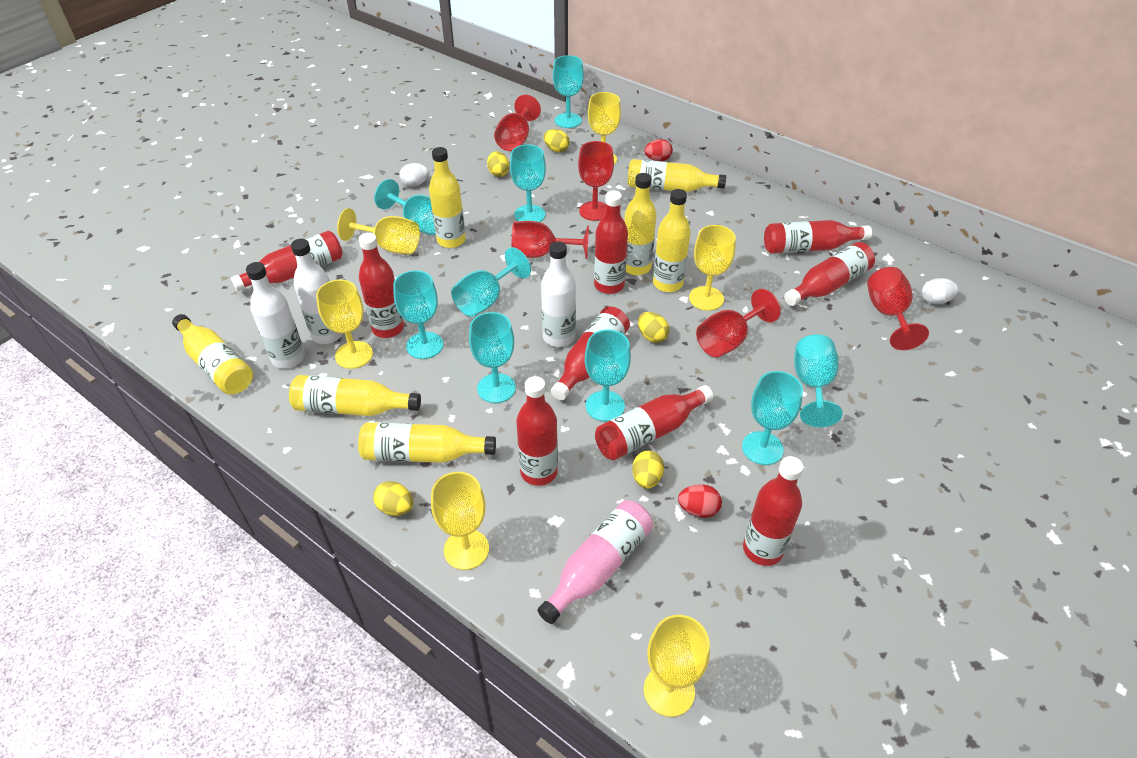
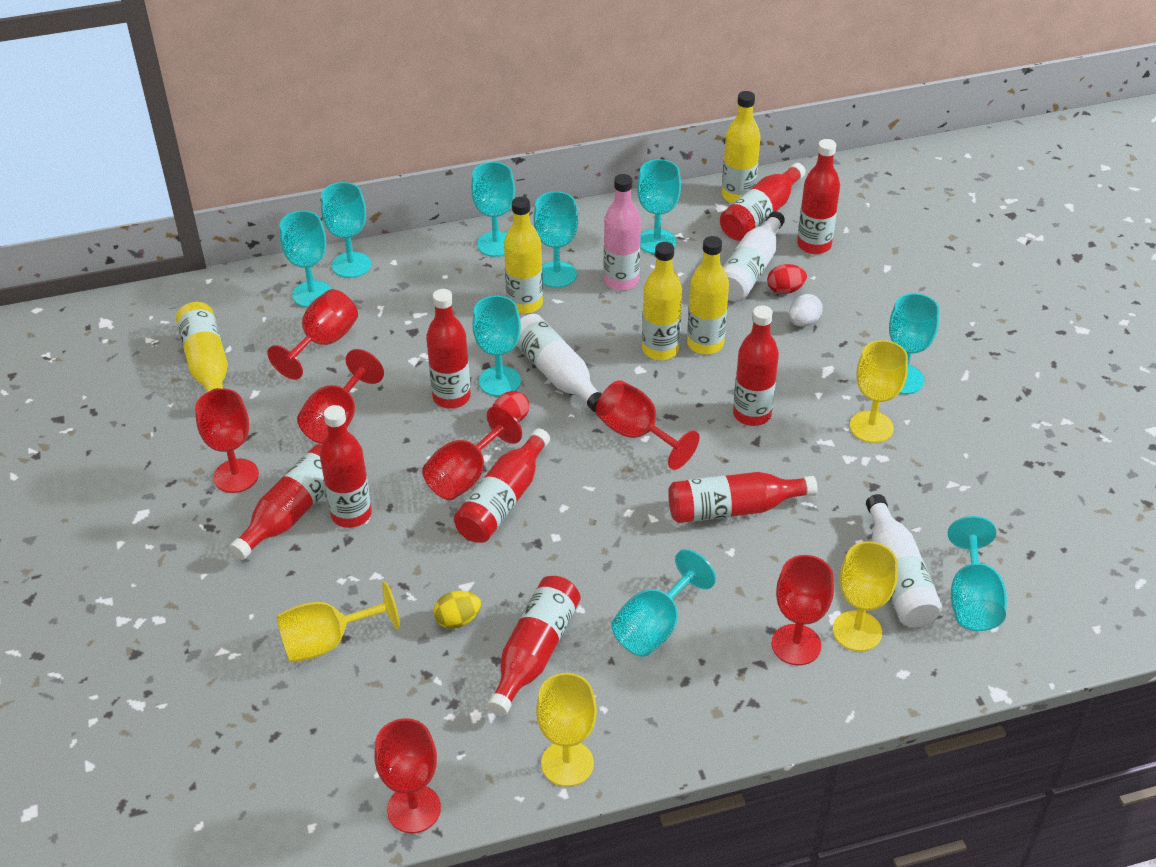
red goblet: [494,95,541,151] [512,221,589,259] [578,141,614,221] [696,289,781,357] [867,267,929,350] = 5 -> [195,389,259,493] [267,289,358,380] [297,349,384,444] [374,718,441,833] [422,406,522,500] [596,380,700,470] [772,555,834,665] = 7
white egg: [399,163,429,187] [922,278,959,304] = 2 -> [789,294,823,327] = 1
yellow bottle: [172,314,253,395] [289,375,421,416] [358,422,496,463] [429,147,466,248] [624,173,657,275] [628,159,726,192] [653,189,691,292] = 7 -> [176,302,228,392] [504,197,543,314] [642,242,682,360] [687,236,729,355] [722,91,761,204] = 5
yellow egg: [373,481,413,516] [487,151,509,177] [544,129,570,152] [632,451,664,489] [638,312,669,343] = 5 -> [434,591,481,629] = 1
yellow goblet: [316,280,373,369] [337,208,420,254] [431,472,489,570] [588,92,621,165] [644,615,710,717] [689,225,736,311] = 6 -> [277,581,400,663] [536,673,597,787] [833,541,898,652] [850,340,908,443] = 4

